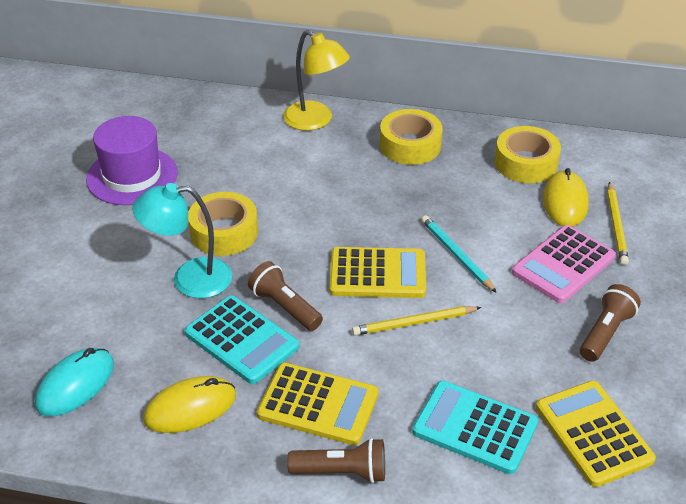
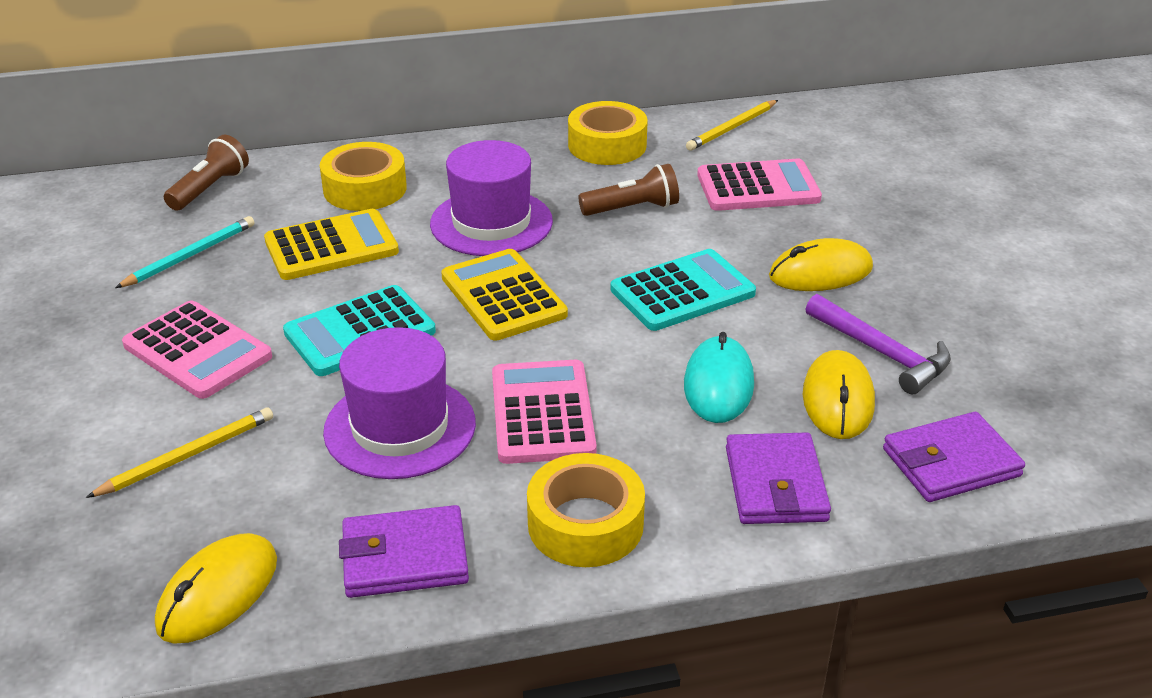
brown flashlight: [248,261,323,331] [287,438,385,483] [580,284,641,362] = 3 -> [164,135,249,211] [578,164,679,216] = 2
pink calculator: [512,225,616,303] = 1 -> [122,301,272,399] [492,360,597,464] [697,159,822,211] = 3
purple hammer: none = 0 -> [806,294,951,394] = 1
purple hat: [86,116,178,205] = 1 -> [323,327,476,479] [430,140,553,256] = 2
purple wallet: none = 0 -> [339,505,469,598] [726,432,831,524] [883,412,1025,502] = 3
turquoise lamp: [132,183,232,298] = 1 -> none = 0
yellow calculator: [257,363,379,445] [329,247,426,298] [536,380,656,487] = 3 -> [264,209,399,280] [441,249,568,341] = 2
yellow lamp: [283,30,350,131] = 1 -> none = 0
yellow mouse: [143,376,236,433] [543,168,589,227] = 2 -> [155,533,277,643] [769,238,873,291] [803,350,875,439] = 3

